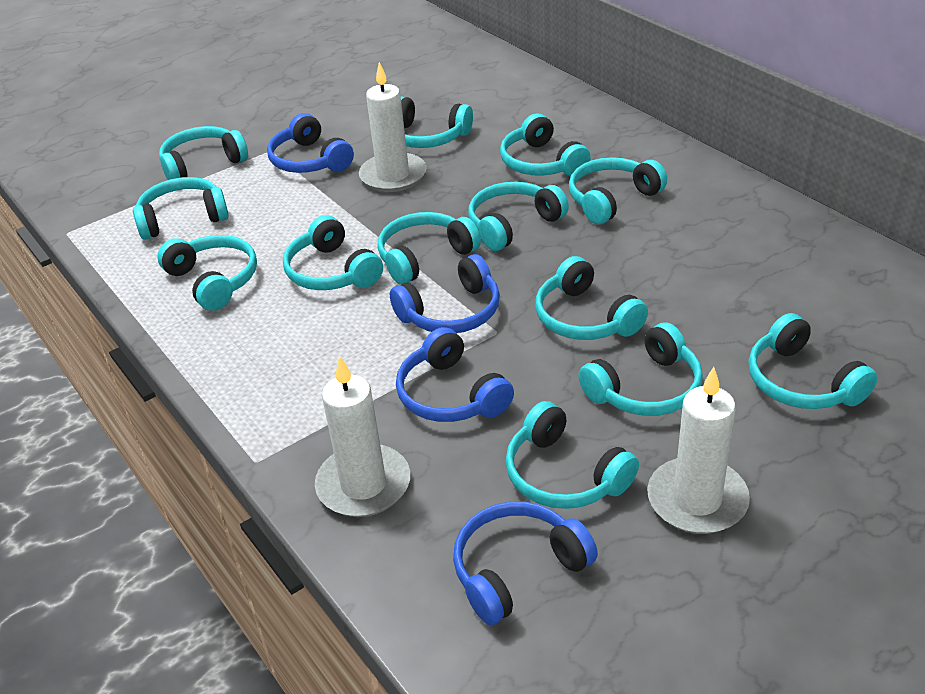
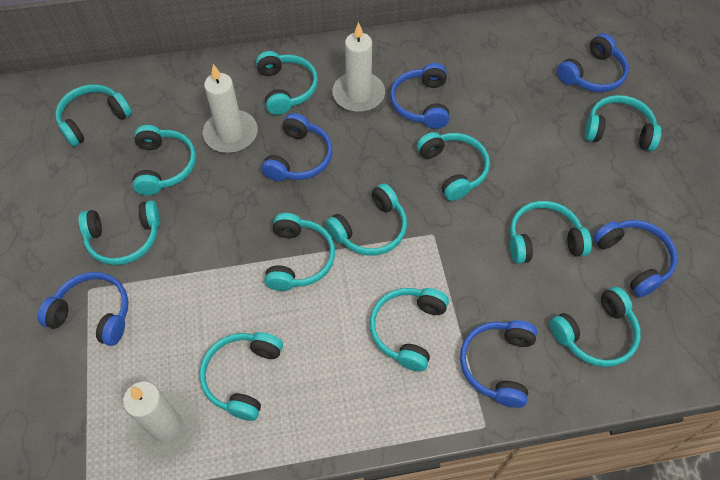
blue headphones: [267,113,354,173] [390,254,500,333] [396,327,514,422] [453,501,598,625] = 4 -> [38,272,128,346] [261,113,333,181] [390,63,449,129] [460,320,537,408] [557,33,629,92] [593,220,678,297] = 6
turquoise headphones: [133,177,229,240] [157,235,257,311] [159,126,248,180] [283,215,383,290] [377,212,481,285] [401,96,473,148] [468,182,569,251] [500,113,591,176] [505,401,639,509] [535,256,648,340] [569,157,667,224] [578,322,703,416] [748,313,878,409] = 13 -> [55,84,132,147] [78,200,160,265] [133,125,196,196] [200,332,283,421] [256,51,318,115] [264,213,335,291] [325,183,407,255] [370,288,449,372] [417,132,490,201] [510,201,592,264] [550,287,641,367] [585,95,661,151] = 12

